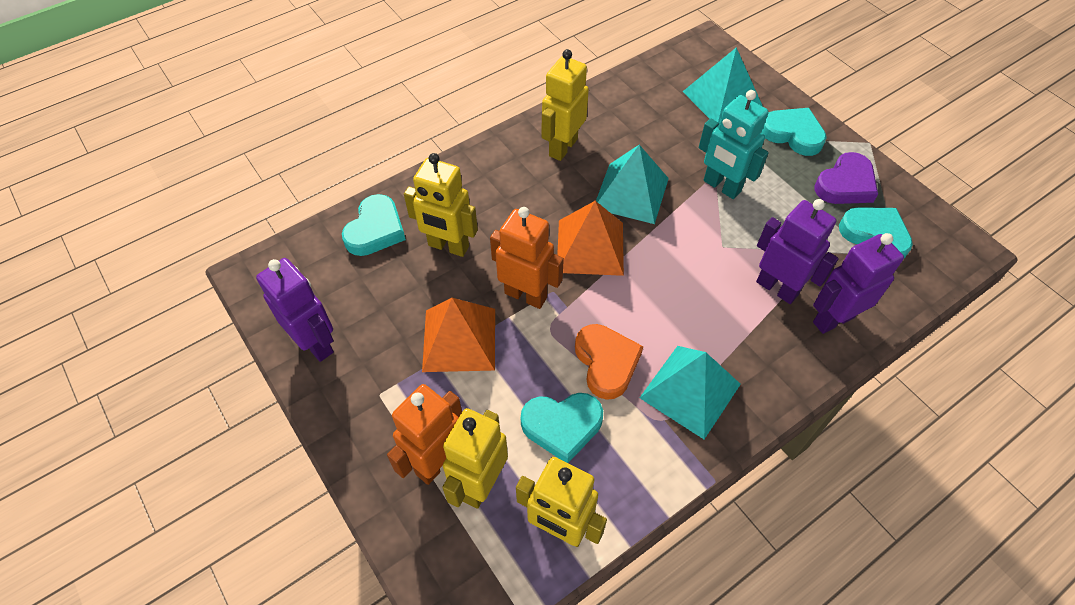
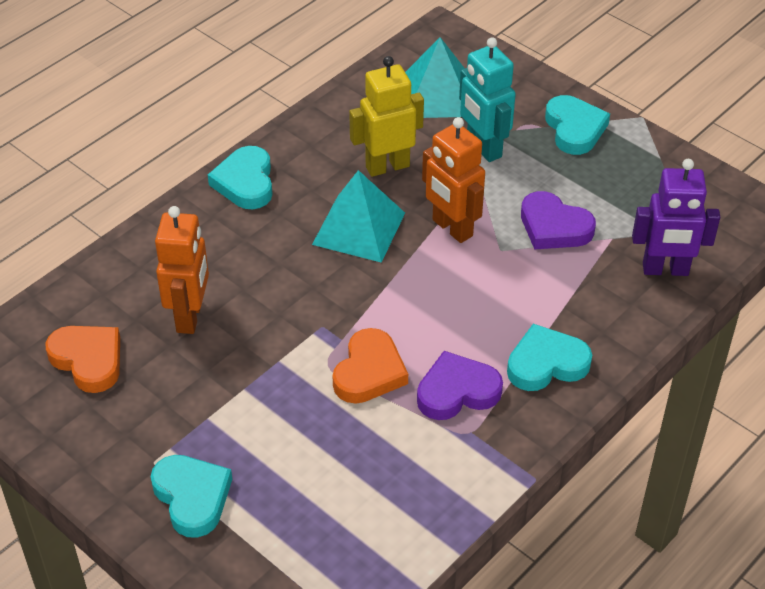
orange heart: [575,324,644,400] = 1 -> [45,326,120,393] [333,328,408,403] = 2
orange pyramid: [422,298,495,372] [557,201,624,276] = 2 -> none = 0
purple heart: [815,152,878,204] = 1 -> [417,351,503,420] [521,191,596,250] = 2
purple robot: [256,258,334,362] [756,199,839,304] [813,233,904,334] = 3 -> [632,159,720,276] = 1
turquoise pyramid: [596,145,669,224] [640,346,741,439] [682,48,762,123] = 3 -> [312,170,405,263] [405,37,465,118] = 2
yellow robot: [404,153,478,257] [442,408,508,509] [516,457,607,547] [542,49,589,161] = 4 -> [349,56,424,177] = 1

